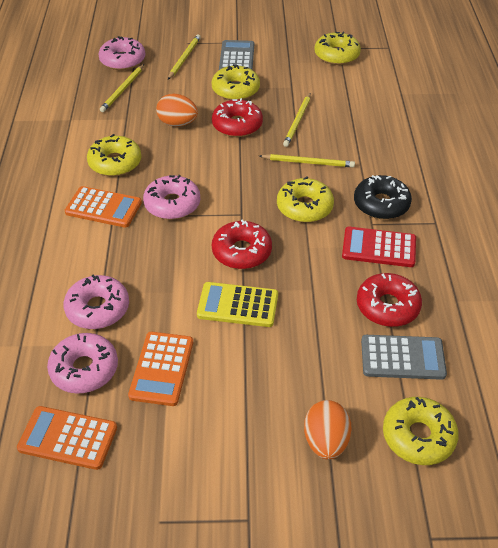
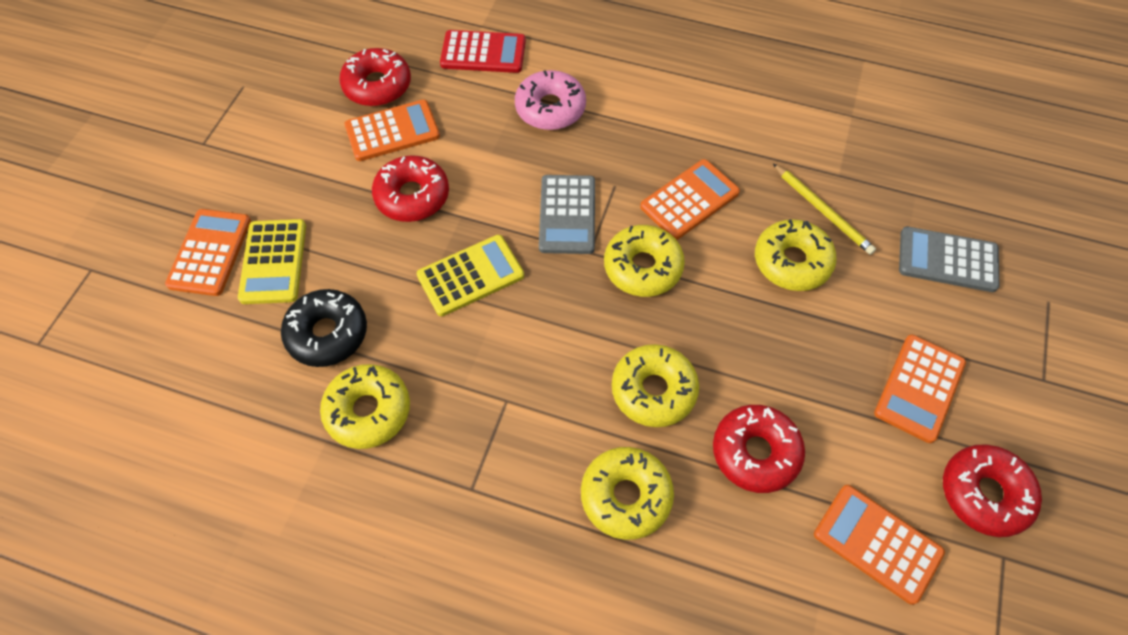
orange calculator: [17,406,117,470] [65,186,142,228] [128,332,193,406] = 3 -> [165,209,251,296] [344,99,440,161] [640,159,740,240] [814,485,945,605] [874,335,966,443] = 5
orange egg: [156,93,198,127] [304,400,352,460] = 2 -> none = 0
pink donut: [47,333,118,394] [63,275,129,329] [99,36,145,70] [143,175,200,220] = 4 -> [515,70,586,130] = 1
red donut: [212,98,263,137] [212,219,272,269] [357,273,422,327] = 3 -> [339,48,411,106] [372,155,449,222] [713,405,805,493] [943,445,1042,537] = 4
yellow calculator: [197,282,278,327] = 1 -> [238,219,306,304] [417,235,524,316] = 2
yellow pencil: [100,64,144,112] [168,34,201,80] [259,154,355,167] [283,93,311,147] = 4 -> [773,164,876,255] = 1

